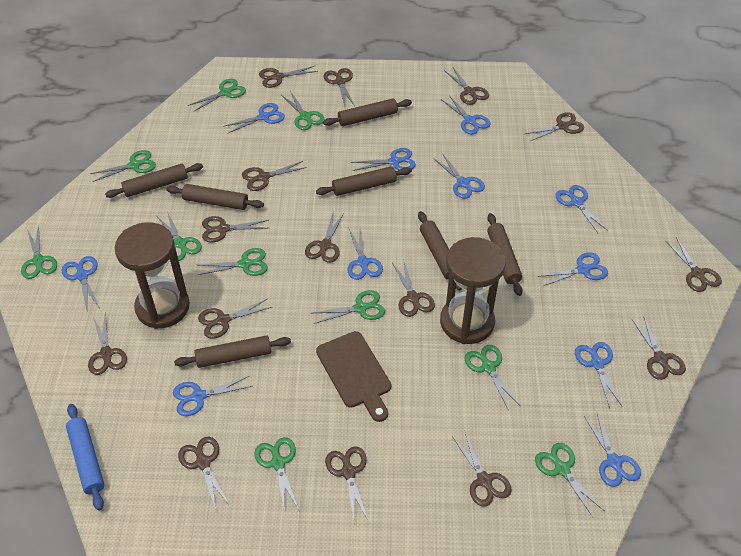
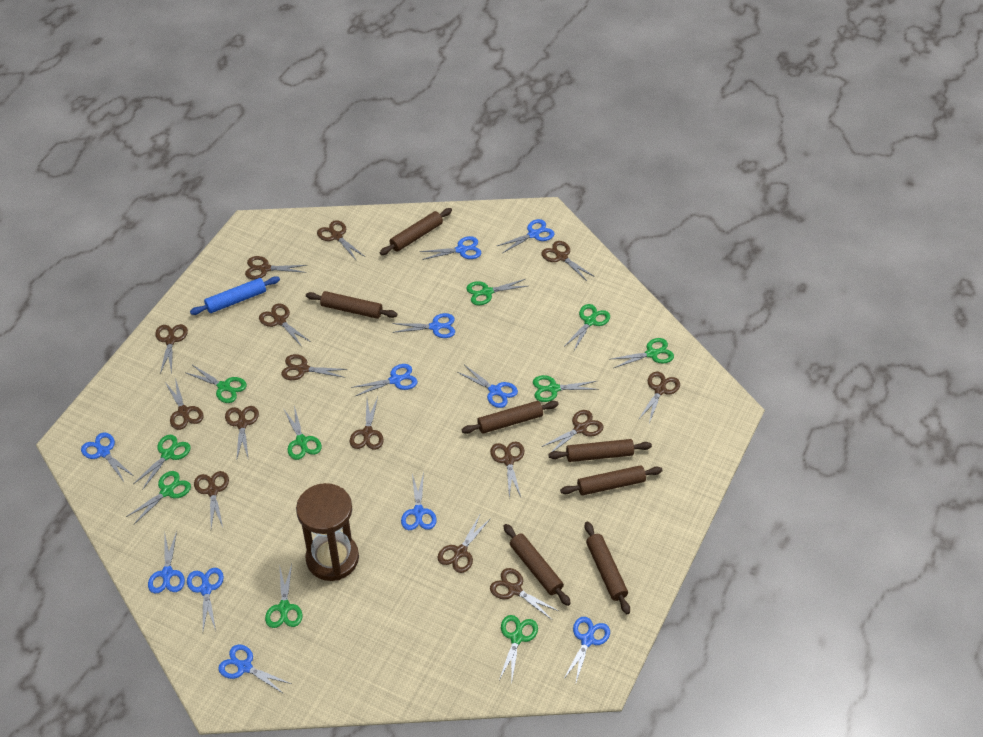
brown cutting board: [316,331,391,422] = 1 -> none = 0
brown hourglass: [115,222,190,329] [440,237,506,344] = 2 -> [296,483,359,581] = 1

